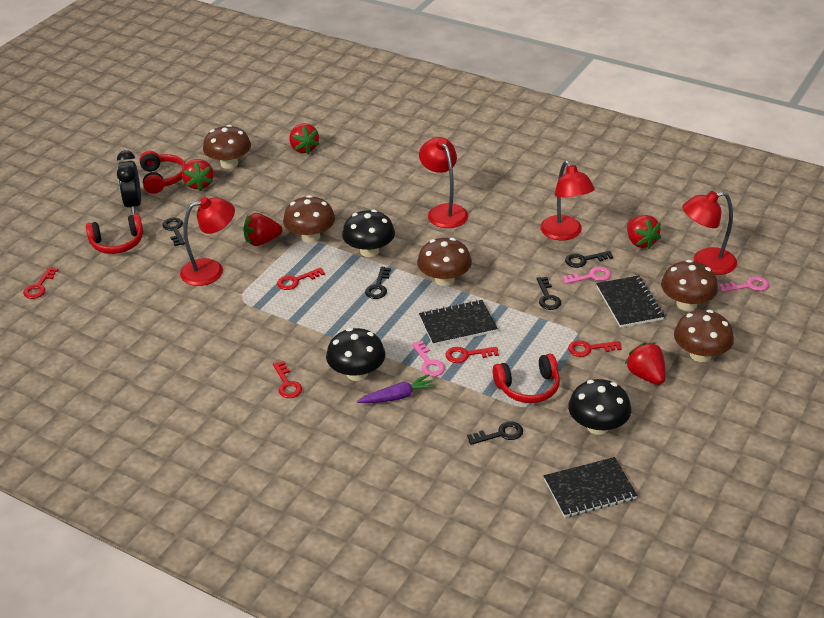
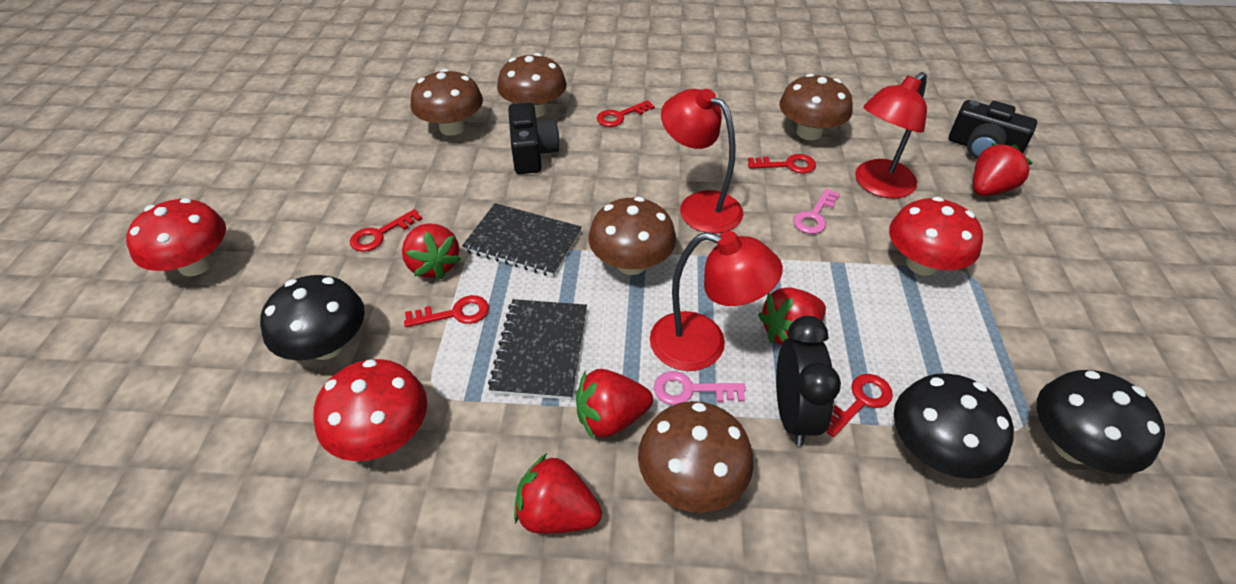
black camera: none = 0 -> [508,103,560,174] [949,100,1037,159] = 2
black key: [162,218,185,246] [365,267,391,299] [467,421,523,445] [536,277,561,310] [565,251,613,268] = 5 -> none = 0
black notebook: [419,300,498,346] [544,457,637,518] [596,276,664,328] = 3 -> [462,203,582,277] [488,299,587,400] = 2
pink key: [412,341,445,377] [562,267,611,284] [719,276,769,292] = 3 -> [654,371,746,405] [793,188,840,234] = 2
purple carrot: [357,374,436,403] = 1 -> none = 0
red headphones: [86,214,143,254] [139,151,186,194] [493,354,560,403] = 3 -> none = 0
red lamp: [180,197,235,286] [419,137,468,228] [540,161,595,240] [682,191,737,275] = 4 -> [650,231,783,371] [661,89,743,234] [855,72,927,199] = 3
red mushroom: none = 0 -> [126,198,226,276] [314,359,427,461] [889,197,983,276] = 3

